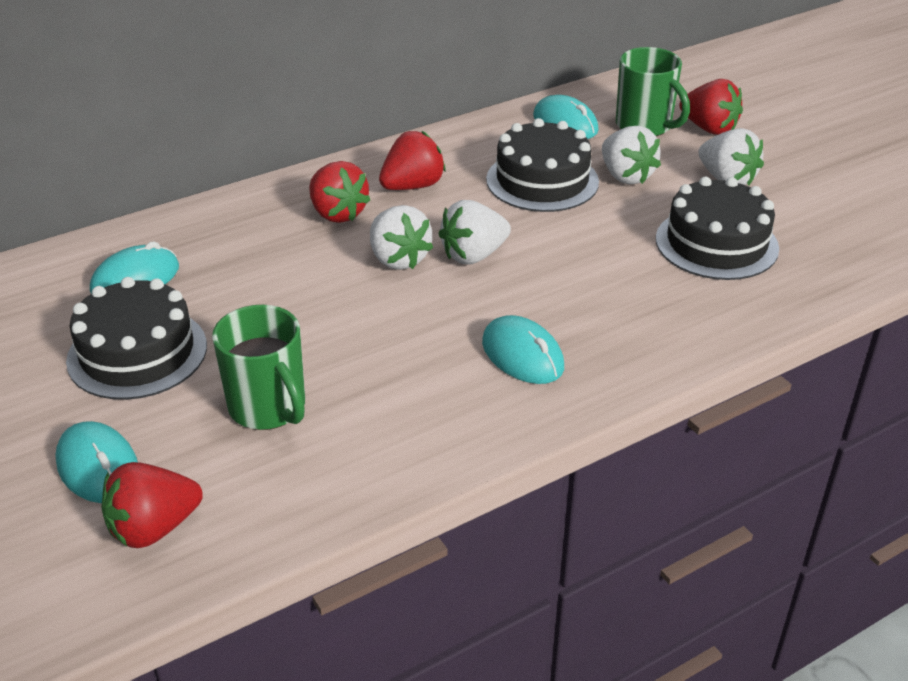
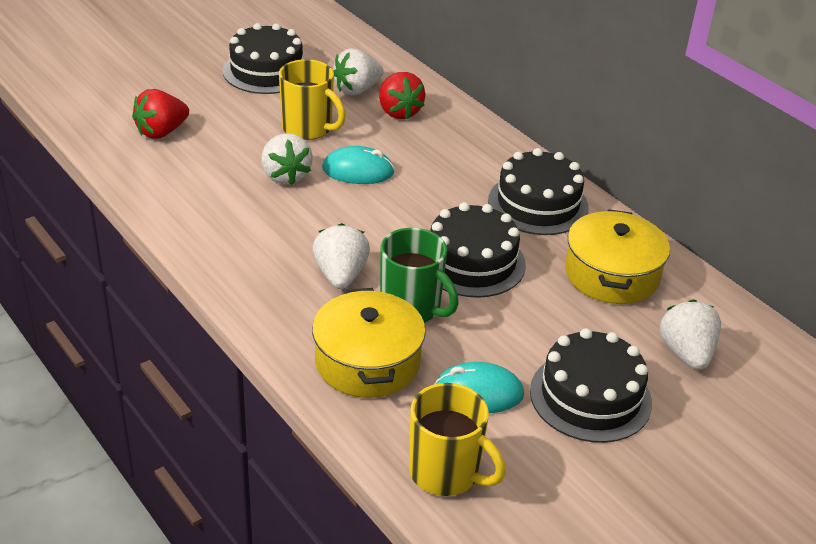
black cake: [66,277,207,400] [486,118,599,212] [656,177,779,280] = 3 -> [223,23,304,94] [430,202,526,298] [488,148,589,235] [530,328,652,443] = 4
green mug: [212,305,305,430] [616,47,690,136] = 2 -> [380,228,459,323] = 1
red strawberry: [102,462,203,548] [309,161,370,223] [379,131,446,190] [680,79,743,135] = 4 -> [132,89,189,139] [379,72,425,120] = 2
turquoise mouse: [55,421,138,503] [90,241,179,294] [482,315,564,384] [533,95,599,139] = 4 -> [322,146,395,184] [434,362,524,413] = 2
yellow mug: none = 0 -> [279,59,346,140] [409,383,506,496] = 2
yellow pot: none = 0 -> [312,288,426,398] [565,209,670,304] = 2

